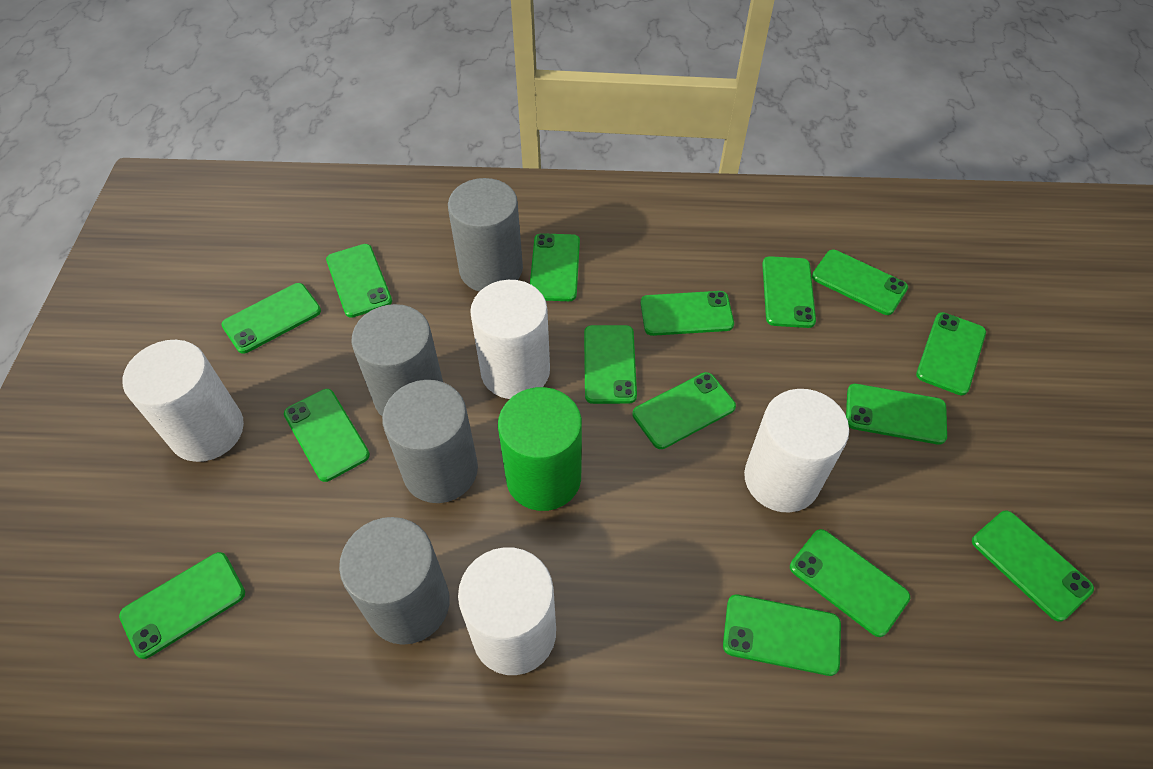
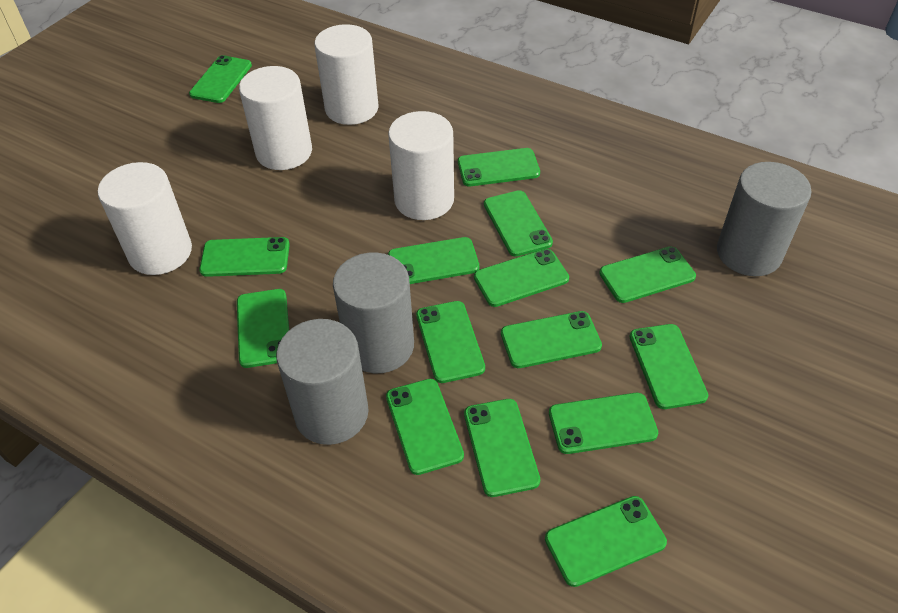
green cylinder: [498,387,582,511] = 1 -> none = 0
grey cylinder: [339,517,450,645] [352,304,443,416] [382,380,478,503] [448,178,523,291] = 4 -> [276,319,369,445] [333,252,414,373] [717,162,812,276] = 3

